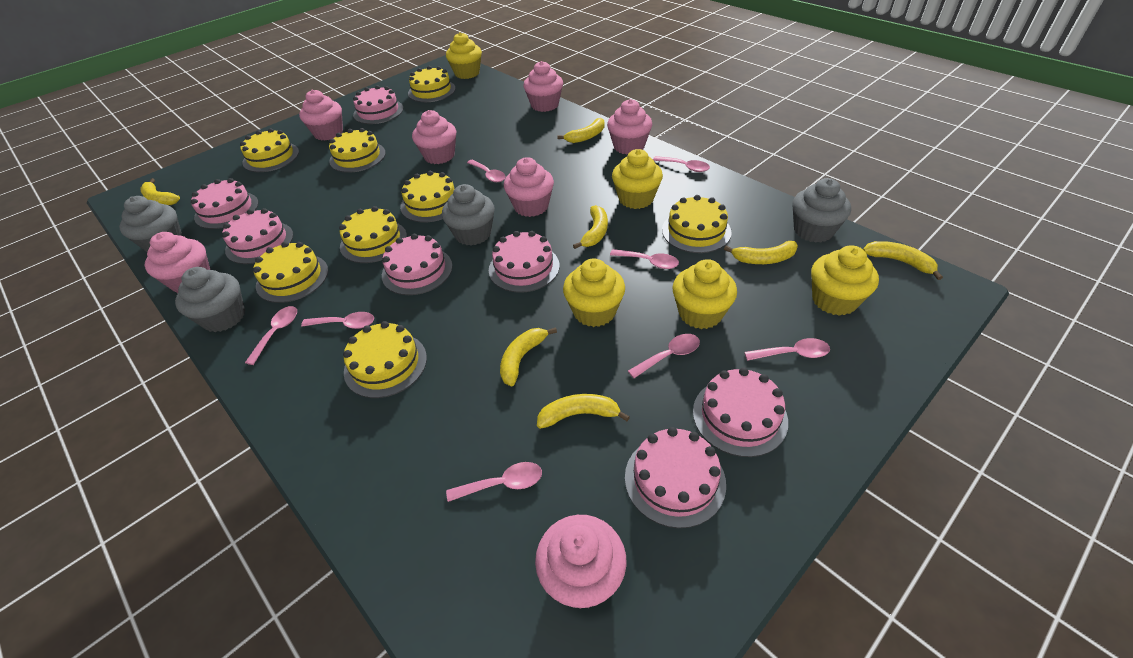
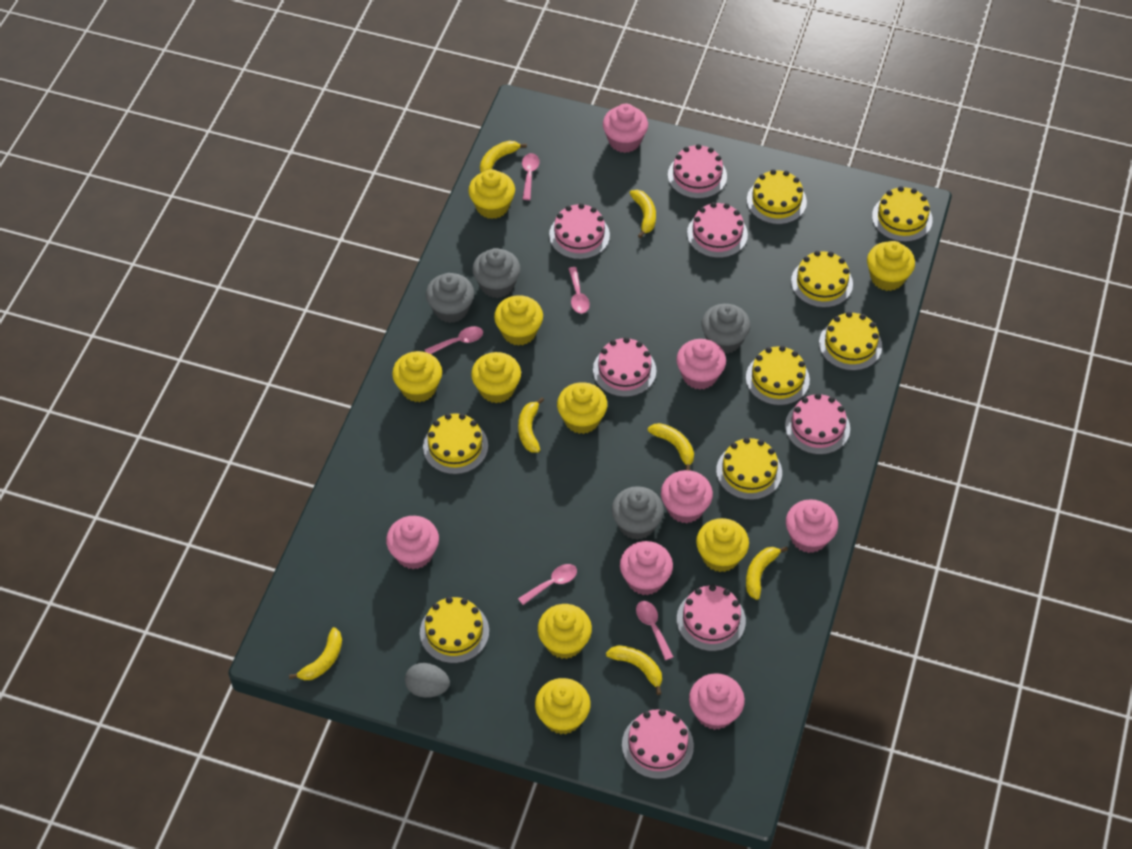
grey egg: none = 0 -> [405,663,450,698] = 1
pink spoon: [245,306,297,365] [301,312,374,329] [446,462,542,502] [467,160,506,182] [610,249,679,269] [628,334,700,378] [653,156,710,172] [744,338,830,361] = 8 -> [424,326,483,354] [518,564,577,605] [522,153,539,200] [568,267,590,313] [636,601,673,660] = 5
yellow cupcake: [446,32,482,79] [563,258,625,327] [612,149,663,209] [672,259,737,329] [811,245,879,316] = 5 -> [392,351,442,402] [469,169,515,219] [471,352,521,403] [494,295,543,346] [535,678,591,734] [538,604,592,659] [557,382,607,434] [696,518,749,572] [867,241,915,291] = 9

